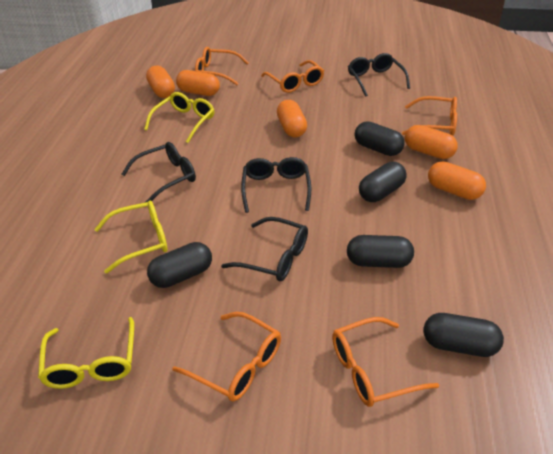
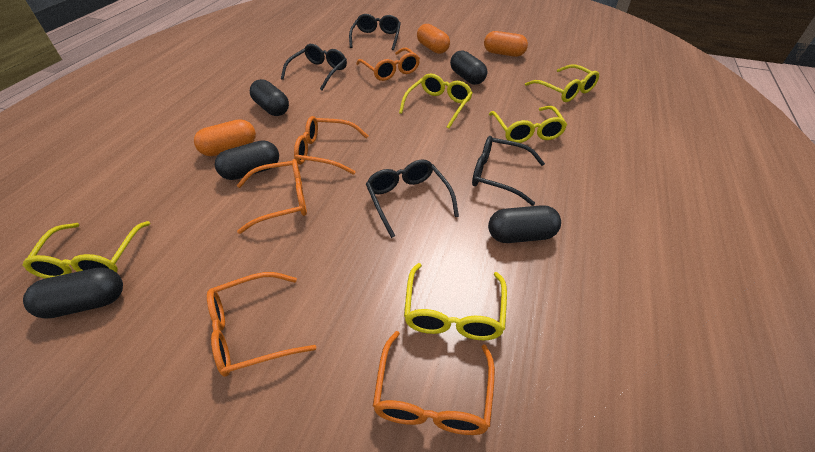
orange capsule: [146,65,175,98] [176,70,220,96] [277,100,307,137] [405,125,458,159] [428,161,486,200] = 5 -> [194,119,256,156] [417,24,450,54] [484,31,528,57] = 3
yellow glasses: [38,317,134,389] [94,200,168,274] [144,92,215,143] = 3 -> [22,221,150,278] [399,73,473,129] [404,263,507,340] [489,106,567,143] [525,64,599,102] = 5

